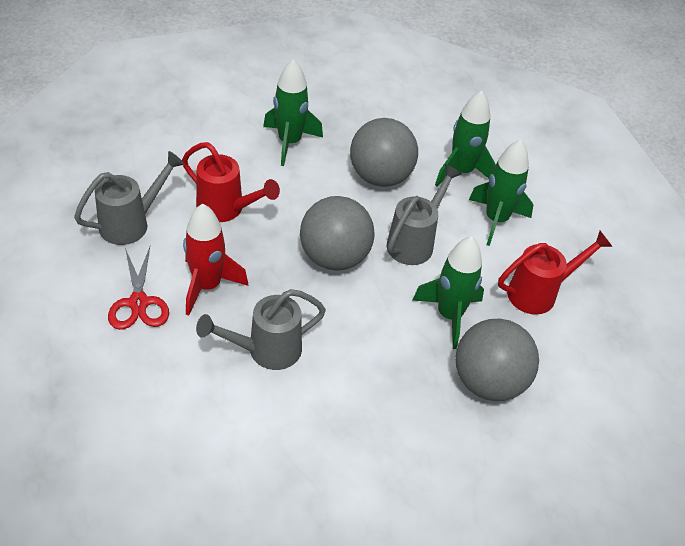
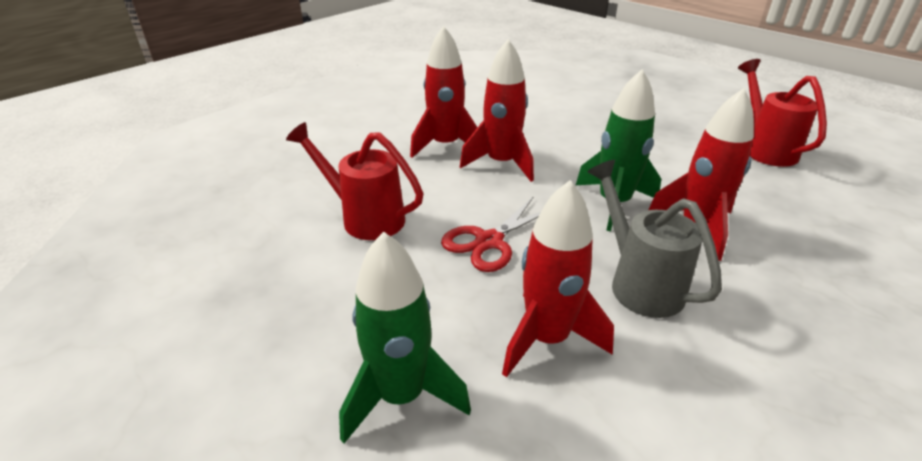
green rocket: [263,59,323,166] [413,236,484,349] [435,90,496,186] [469,139,533,246] = 4 -> [339,231,471,443] [576,69,661,231] = 2
grey ball: [300,196,375,271] [350,118,418,187] [455,319,539,401] = 3 -> none = 0
grey watering can: [74,151,184,245] [196,289,326,370] [387,164,462,265] = 3 -> [587,160,722,318] = 1
red rocket: [183,203,248,316] = 1 -> [410,26,477,158] [460,39,534,182] [502,180,614,377] [649,88,754,261] = 4

